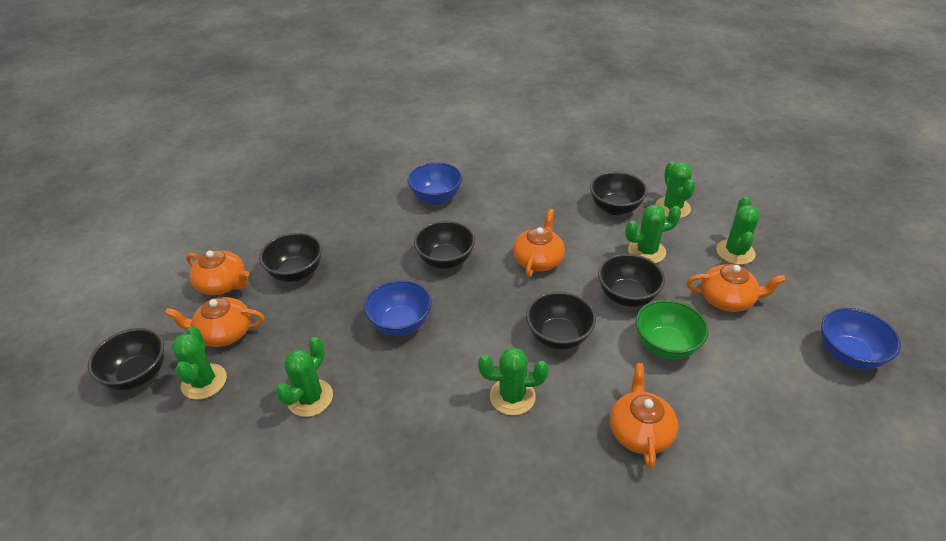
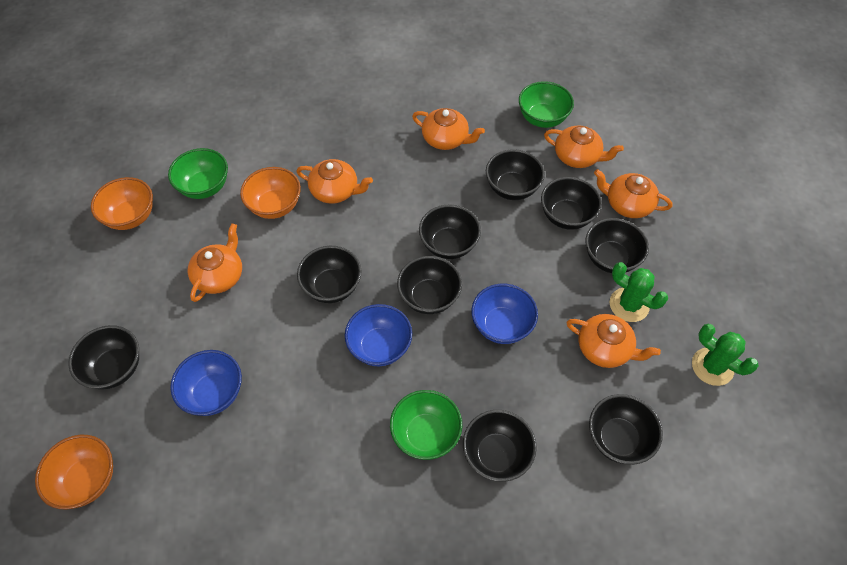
black bowl: [88,328,164,390] [259,232,322,282] [414,221,475,269] [526,291,596,350] [590,171,647,215] [598,254,665,307] = 6 -> [68,325,139,389] [297,246,362,303] [397,256,462,314] [419,205,481,259] [463,410,537,482] [486,149,545,200] [541,177,602,230] [585,218,649,273] [589,394,663,465] = 9
green bowl: [636,300,709,359] = 1 -> [168,148,228,199] [390,390,462,460] [519,81,574,128] = 3
green cactus: [172,327,227,400] [276,337,333,417] [478,347,549,415] [625,205,681,263] [655,162,695,218] [716,196,760,265] = 6 -> [610,262,668,322] [692,324,759,386] = 2
orange bowl: none = 0 -> [35,435,113,509] [91,177,153,230] [240,167,301,219] = 3
orange teapot: [165,297,265,347] [186,250,249,295] [513,209,565,277] [610,363,678,469] [686,264,786,312] = 5 -> [188,223,242,302] [296,159,373,204] [412,108,485,150] [544,125,624,168] [566,314,661,368] [594,169,672,218] = 6

